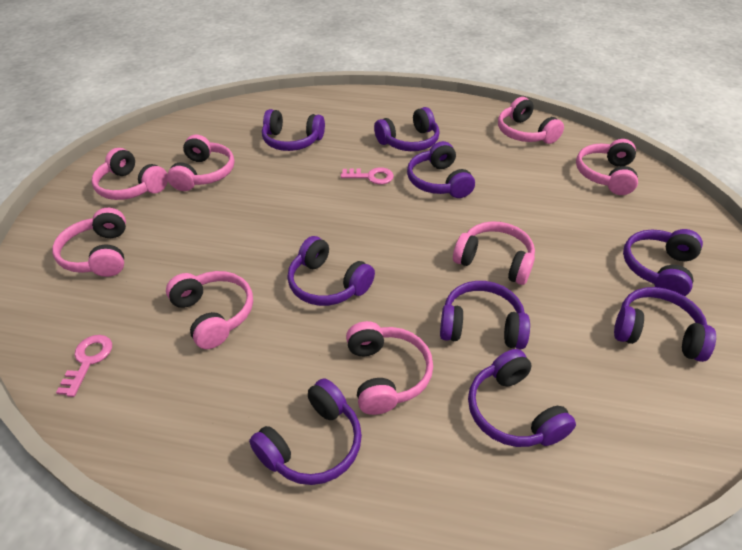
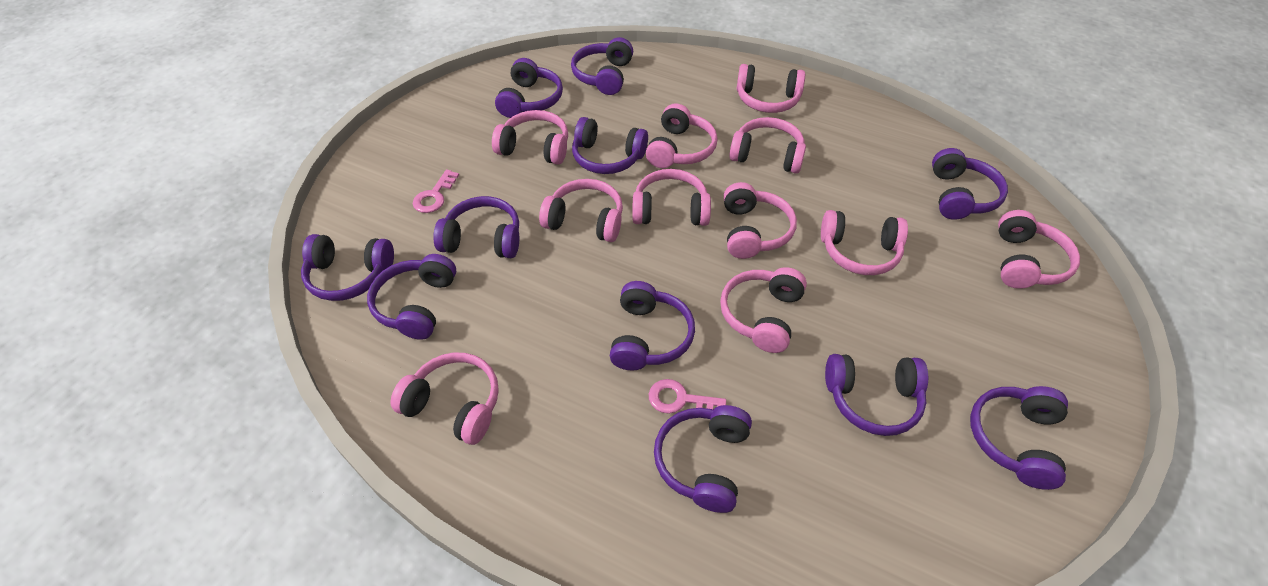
pink headphones: [52,208,126,277] [92,148,168,200] [166,271,253,349] [167,135,234,191] [346,321,433,415] [453,221,535,285] [498,97,564,144] [576,139,638,195] = 8 -> [390,353,499,445] [492,110,568,165] [539,179,623,242] [632,169,711,226] [646,103,717,168] [720,267,807,353] [724,182,797,259] [729,117,806,174] [737,64,805,113] [821,210,908,275] [998,210,1080,289] = 11
purple headphones: [249,378,362,485] [262,109,325,151] [287,236,375,306] [374,107,439,151] [407,141,475,198] [440,281,530,349] [468,349,576,447] [614,287,716,362] [623,229,703,296] = 9 -> [301,234,394,301] [367,254,456,340] [433,196,519,258] [495,58,563,118] [571,37,633,95] [572,117,648,174] [610,281,695,370] [654,405,752,513] [825,354,928,436] [932,148,1008,220] [970,386,1068,490] = 11

